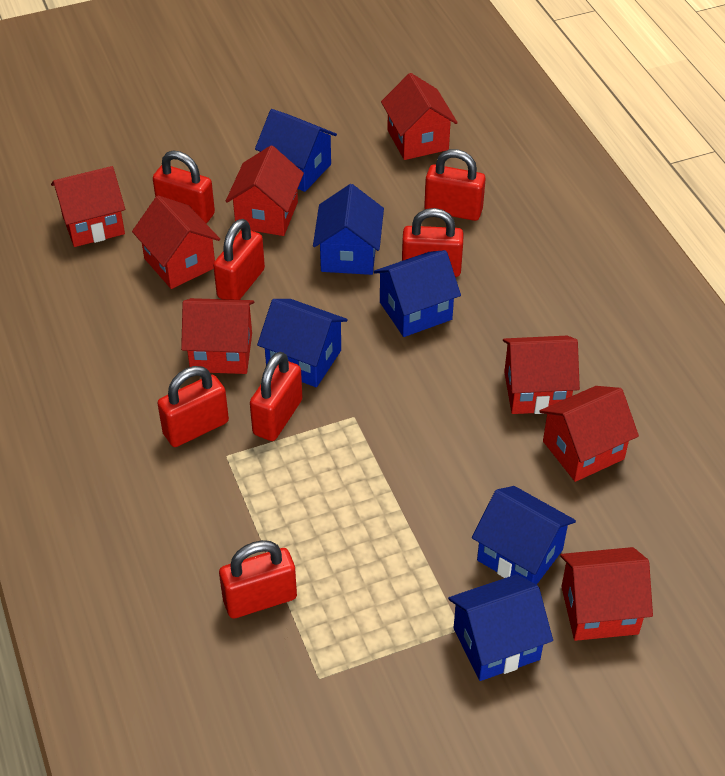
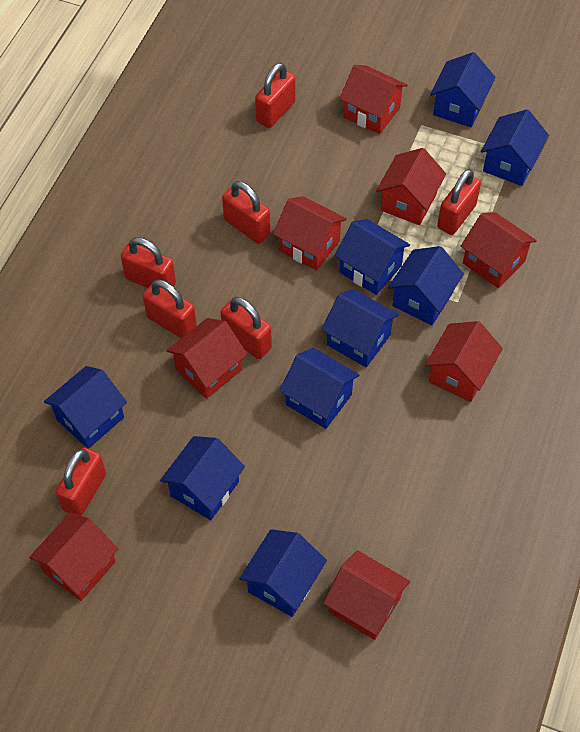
blue house: [255,109,337,192] [257,299,348,387] [313,184,384,275] [374,250,461,337] [448,574,553,681] [472,486,576,585] = 6 -> [44,366,127,449] [160,436,245,520] [239,529,327,617] [279,348,360,429] [322,289,399,367] [335,219,410,295] [388,246,464,325] [430,52,496,127] [481,109,549,186] = 9

